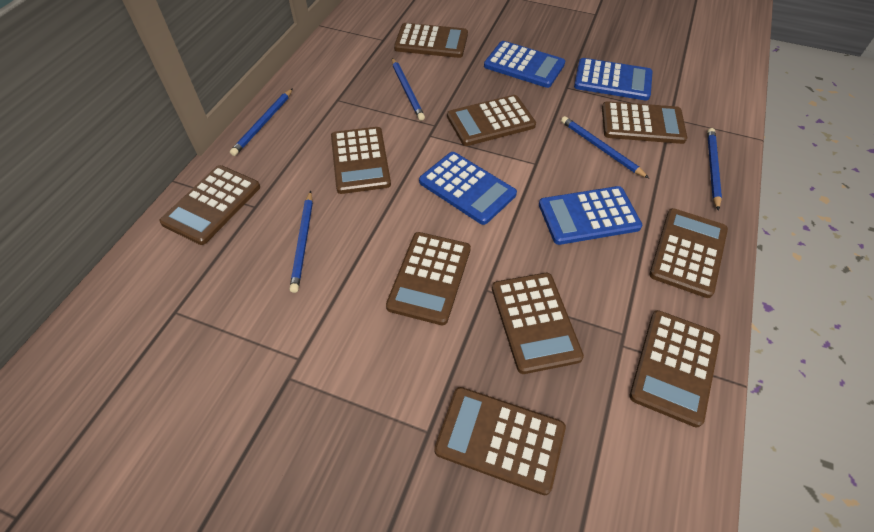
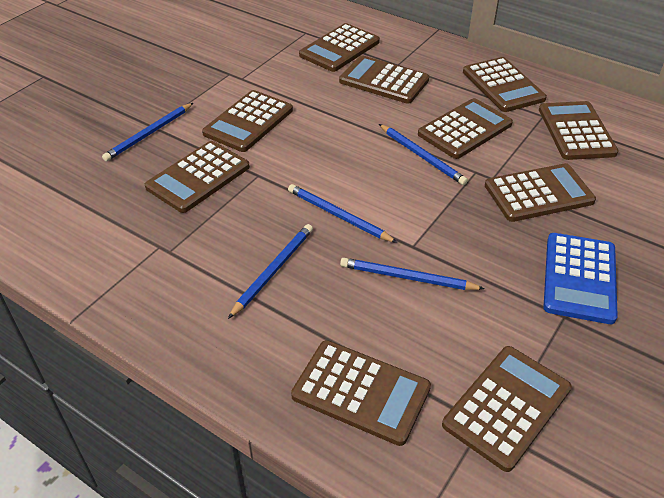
blue calculator: [419,152,517,225] [484,41,565,88] [539,186,642,245] [574,58,653,101] = 4 -> [543,233,618,324] = 1

